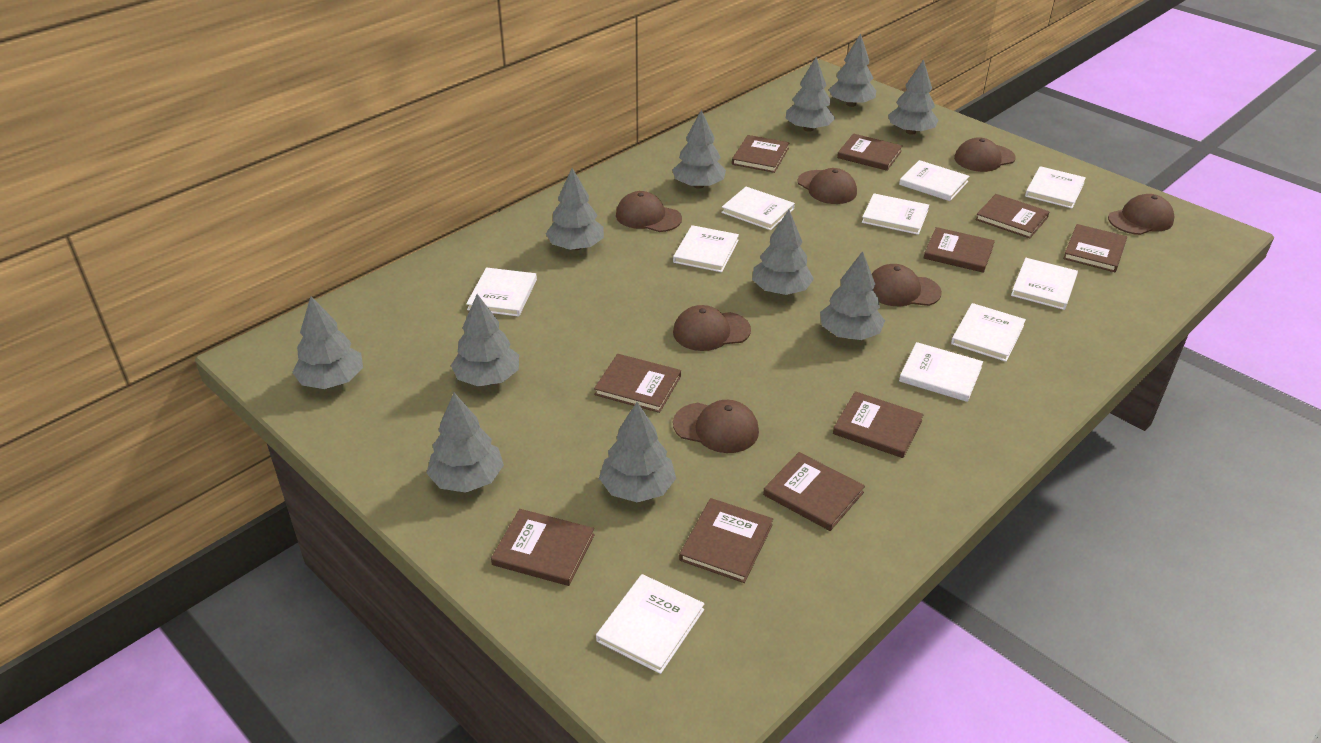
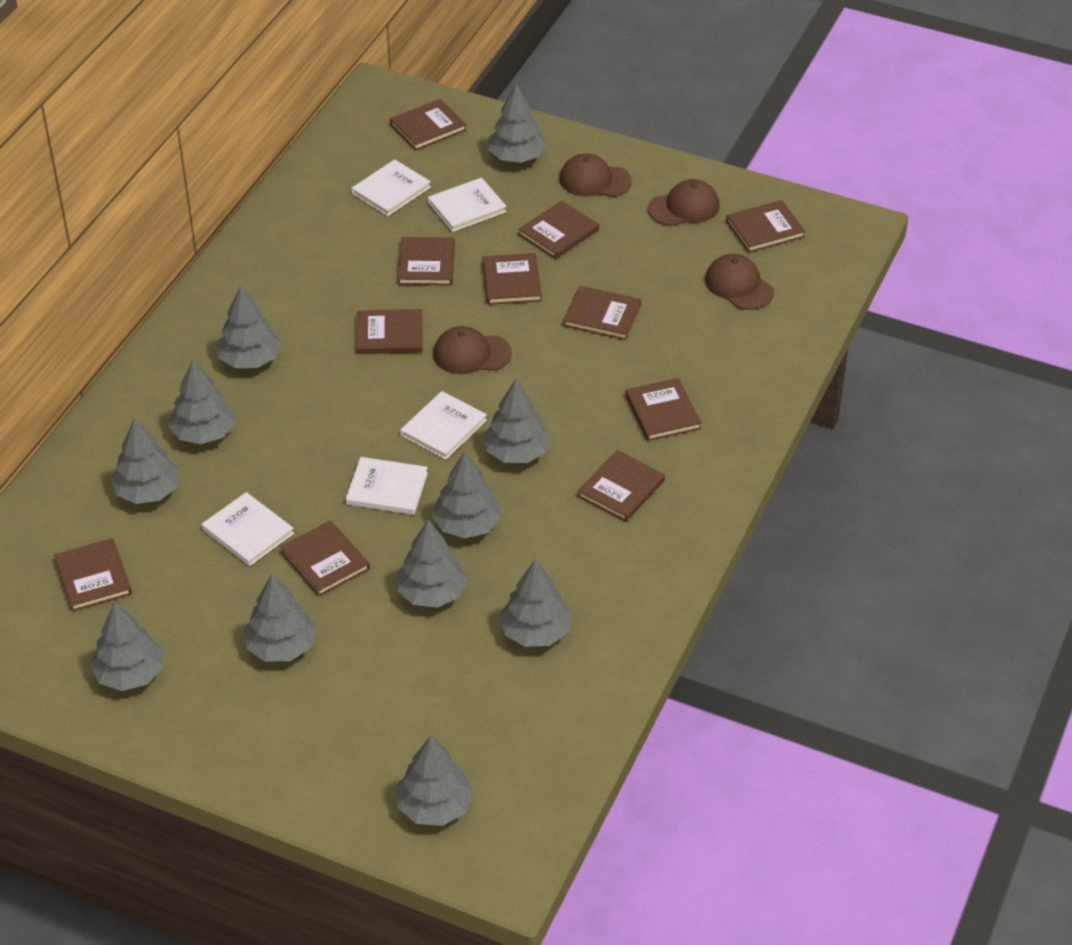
brown book: [491,509,595,586] [594,354,681,413] [679,498,773,583] [732,135,789,173] [763,452,865,531] [833,391,924,458] [837,134,902,171] [924,227,995,273] [975,194,1050,238] [1063,224,1127,272] = 10 -> [54,538,132,612] [280,520,370,596] [356,309,423,354] [390,99,466,151] [398,237,455,286] [482,253,542,305] [518,200,599,259] [563,286,641,340] [578,450,665,522] [625,378,702,441] [726,200,805,253] = 11
brown cap: [616,191,682,232] [673,305,751,351] [673,400,759,453] [798,168,857,204] [872,264,942,306] [954,137,1016,172] [1108,194,1175,235] = 7 -> [433,326,512,374] [559,153,632,197] [648,179,720,226] [705,254,774,310] = 4
white book: [466,267,537,317] [596,574,705,674] [673,225,739,272] [721,187,795,230] [862,193,929,235] [899,160,969,201] [899,342,983,402] [951,303,1026,362] [1011,258,1078,310] [1025,166,1086,208] = 10 -> [202,492,294,566] [346,457,428,515] [351,160,431,216] [400,391,487,460] [428,178,507,232] = 5

